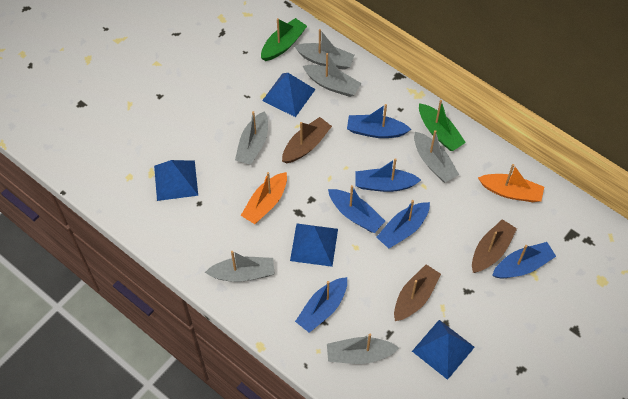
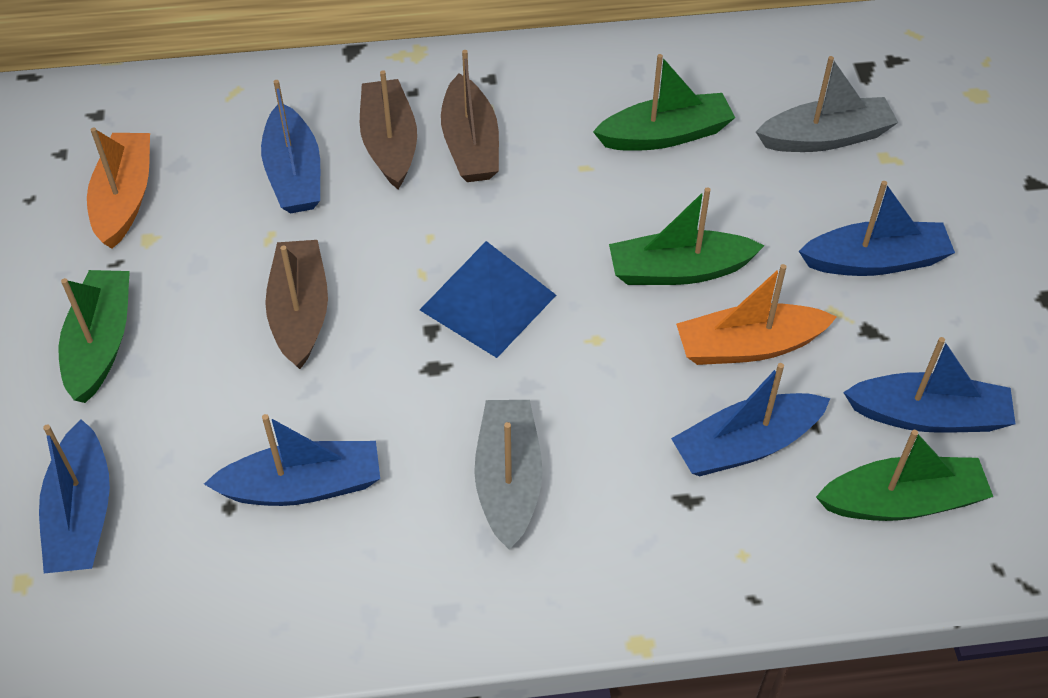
blue pyramid: [154,160,198,201] [262,73,316,117] [290,224,338,267] [412,320,475,380] = 4 -> [420,241,556,358] = 1
green boat: [261,18,307,61] [419,100,466,151] = 2 -> [59,270,130,403] [593,54,735,151] [609,187,764,285] [816,430,993,521] = 4
grey boat: [205,251,275,282] [235,111,268,165] [294,29,354,70] [303,53,361,97] [327,333,399,364] [414,130,459,182] = 6 -> [474,400,543,550] [756,56,899,152] = 2

